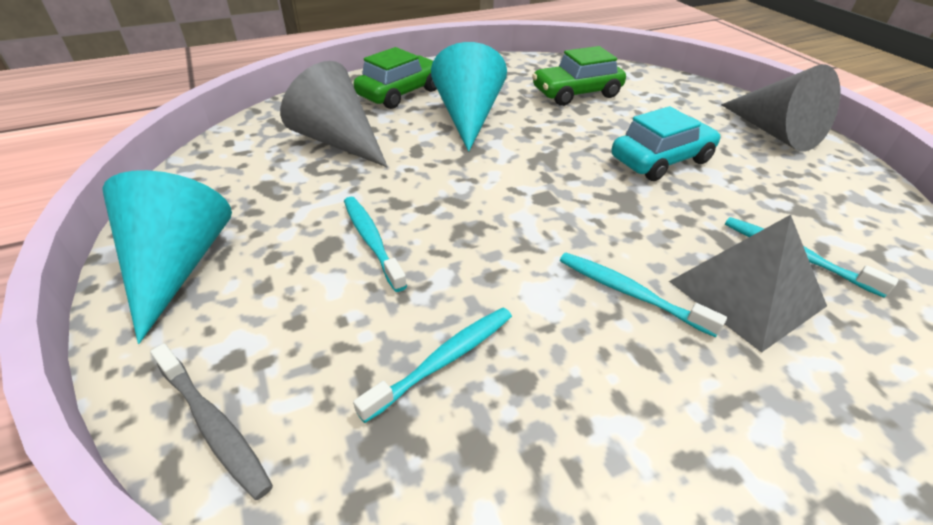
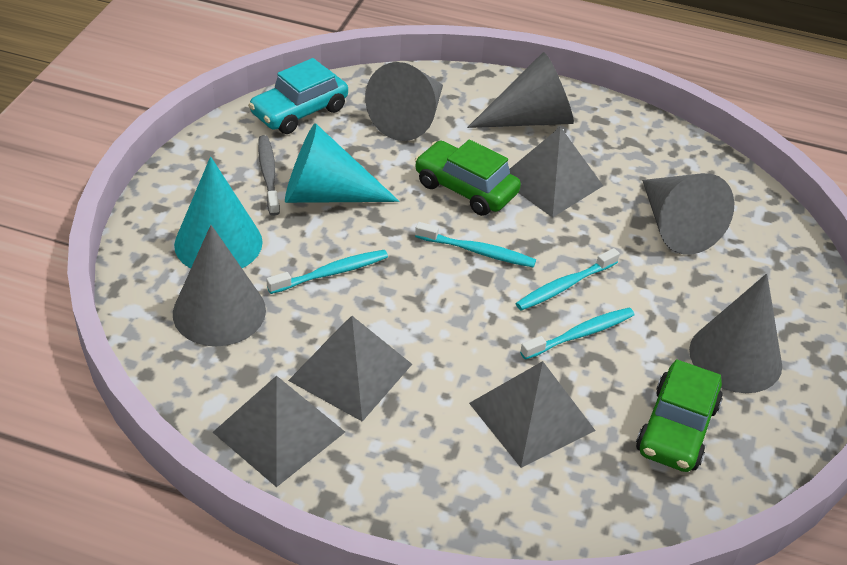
grey cone: [280,61,388,167] [721,64,840,152] = 2 -> [173,225,266,346] [365,62,443,141] [467,52,574,128] [642,173,734,255] [689,273,782,393] = 5
grey pyramid: [669,215,827,353] = 1 -> [213,376,345,487] [288,316,412,422] [469,361,596,468] [509,126,603,218] = 4

